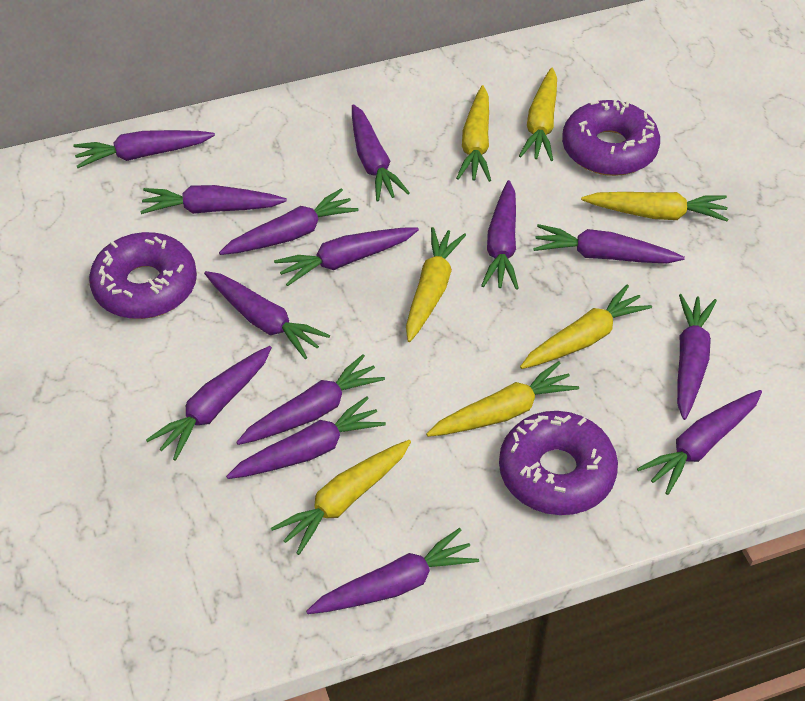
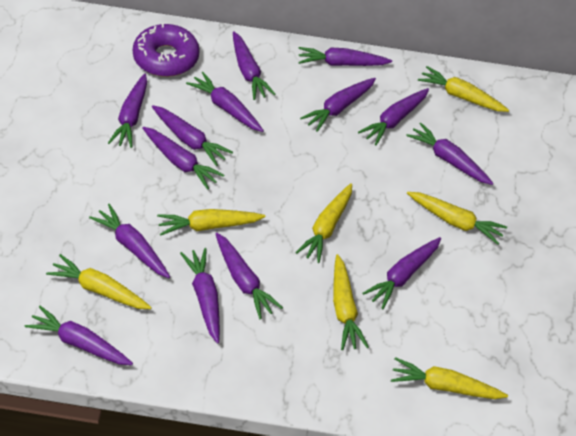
purple donut: [89,232,197,319] [499,411,618,515] [562,99,660,176] = 3 -> [133,23,200,77] = 1

